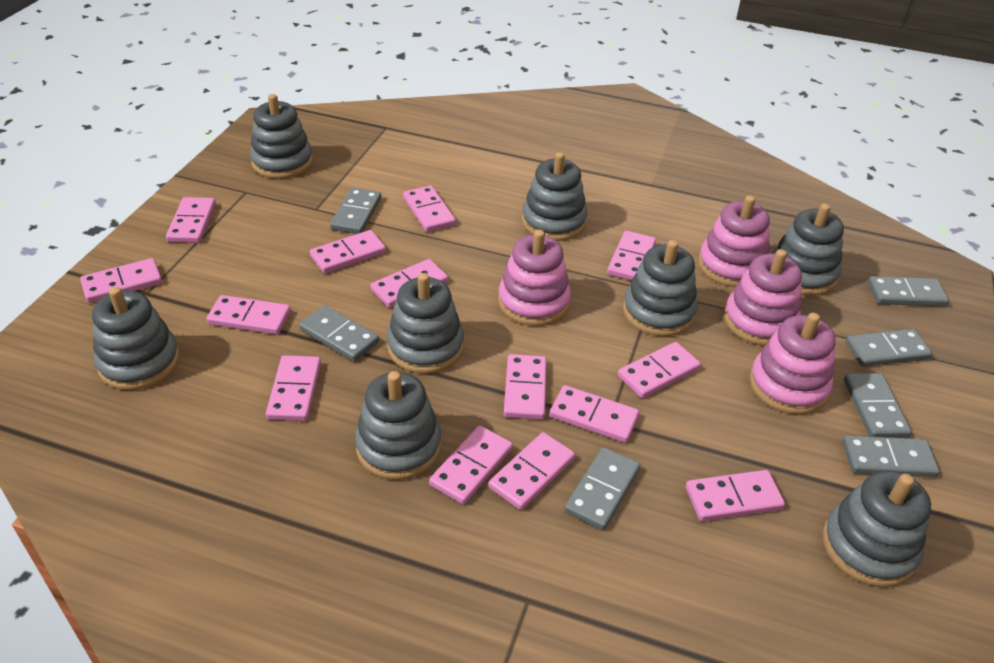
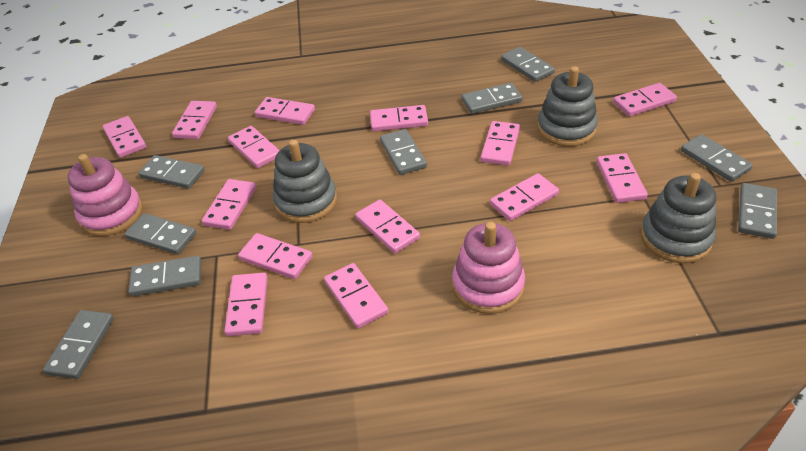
grey domino: [299,305,379,362] [330,188,381,234] [564,447,640,530] [843,435,940,477] [844,373,912,438] [845,329,932,367] [868,276,949,306] = 7 -> [43,310,114,379] [125,213,196,255] [128,256,201,296] [138,155,205,189] [380,129,427,175] [462,83,522,114] [501,47,555,82] [681,134,753,182] [738,183,777,239] = 9
grey stacking toy: [92,287,180,390] [250,94,313,179] [355,371,441,480] [387,273,464,374] [522,152,587,241] [623,240,698,336] [772,203,844,296] [823,470,931,587] = 8 -> [273,139,337,223] [537,66,598,146] [641,173,716,263] = 3
pink stacking toy: [498,230,571,326] [698,195,770,287] [724,249,802,346] [749,313,836,414] = 4 -> [67,154,143,236] [452,222,525,314] = 2

